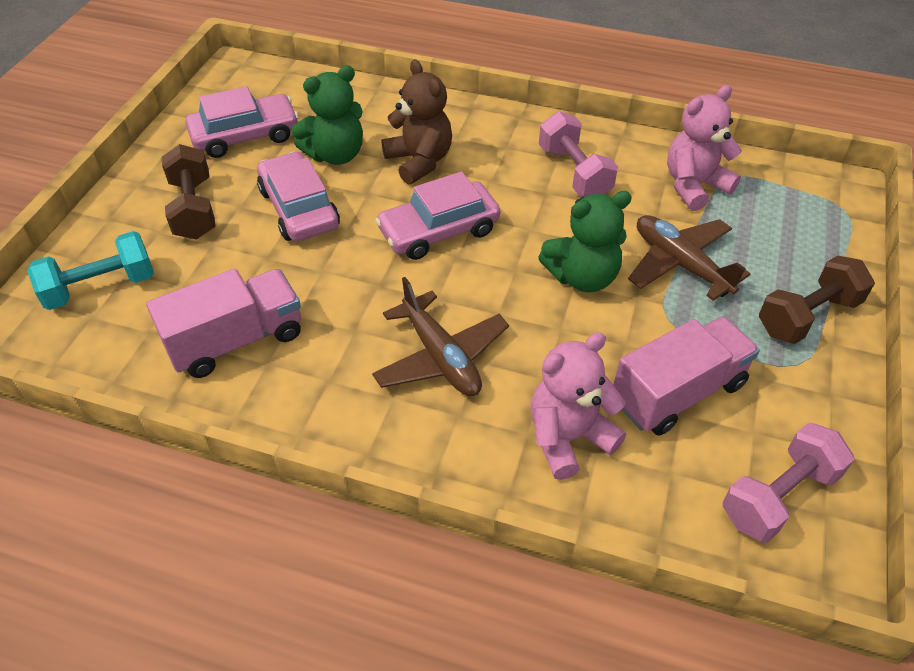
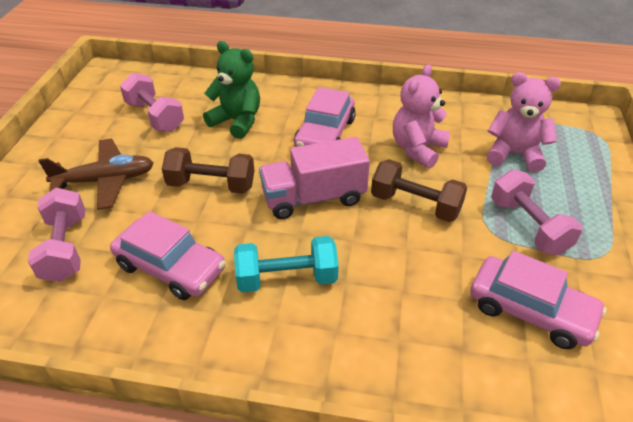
brown plane: [372,277,509,396] [628,215,750,301] = 2 -> [39,139,154,210] = 1
brown teddy bear: [382,59,452,184] = 1 -> none = 0
green teddy bear: [291,65,363,165] [538,191,632,292] = 2 -> [203,41,260,139] = 1
pink dumbbell: [539,111,618,197] [723,423,855,543] = 2 -> [28,188,85,282] [120,73,184,132] [491,169,582,255] = 3
pink truck: [146,269,301,378] [614,316,760,436] = 2 -> [259,137,370,219] = 1

